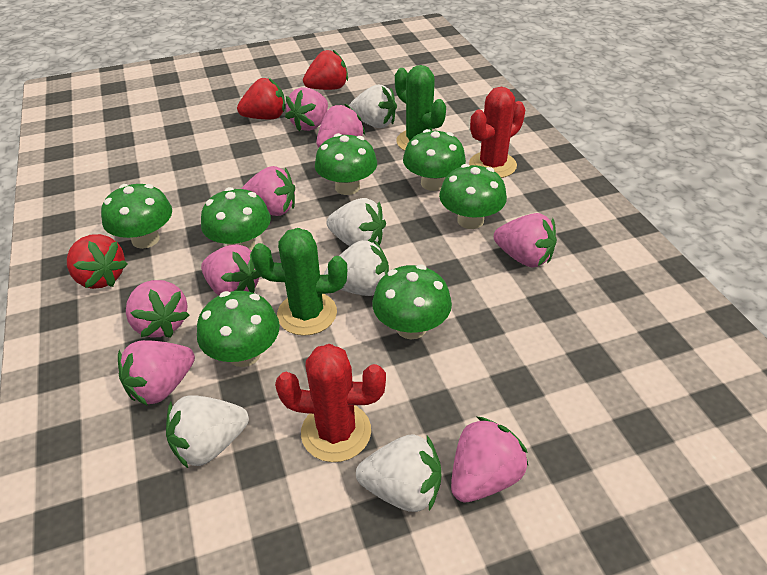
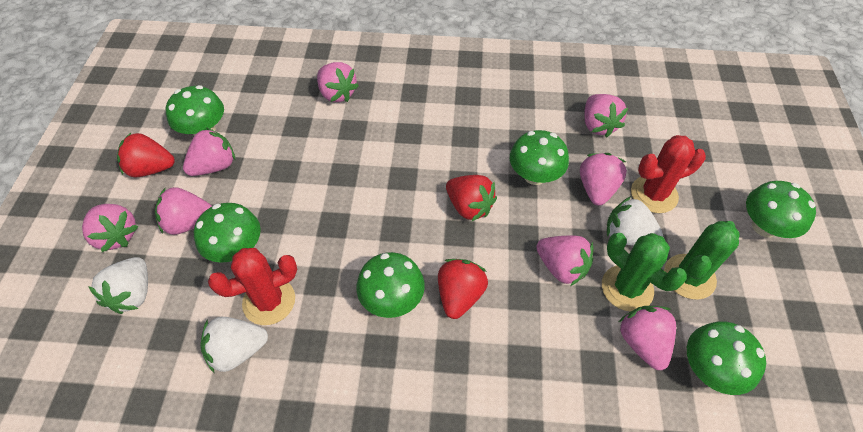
green mushroom: [101,184,172,249] [197,291,280,367] [201,187,271,250] [315,133,377,195] [372,265,452,339] [403,129,466,191] [439,164,507,229] = 7 -> [166,85,224,136] [194,203,261,263] [356,252,425,318] [510,130,569,185] [687,321,766,395] [746,181,816,238] = 6
white strawberry: [166,395,249,468] [324,240,389,296] [326,198,386,246] [349,85,397,128] [356,435,441,512] = 5 -> [88,257,148,314] [200,317,268,373] [607,196,663,246] = 3

